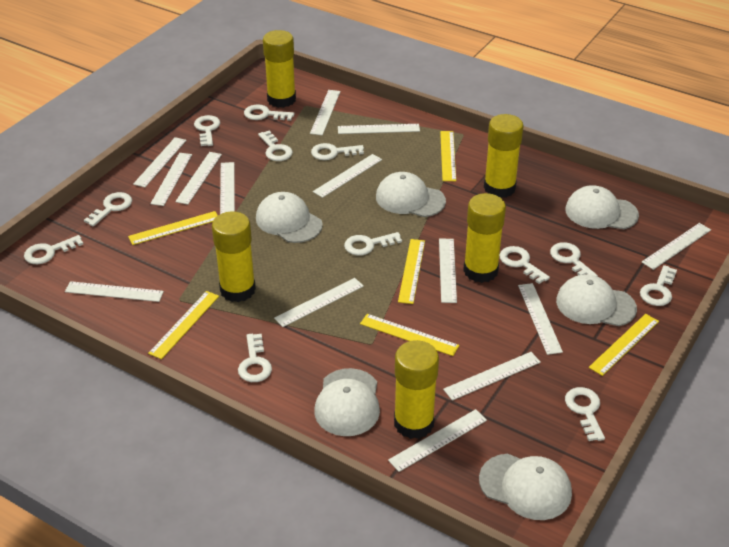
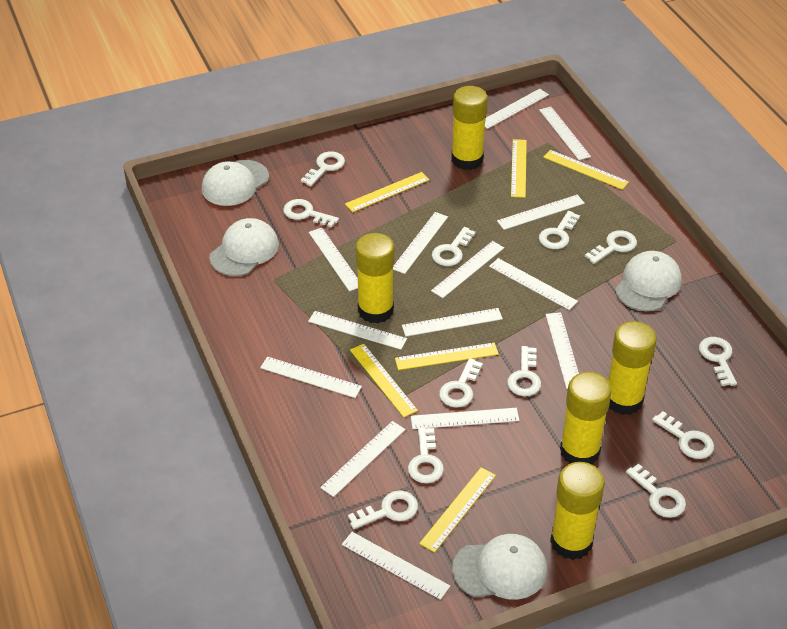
white cap: [256,192,323,243] [314,368,380,436] [376,172,446,217] [479,454,572,520] [556,274,637,326] [565,185,639,229] = 6 -> [202,160,269,206] [209,218,279,276] [452,534,547,600] [615,251,682,311] = 4

